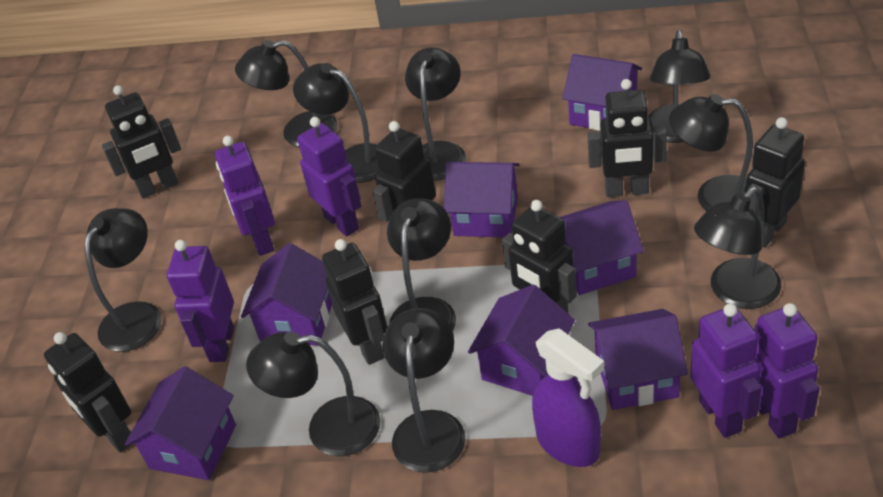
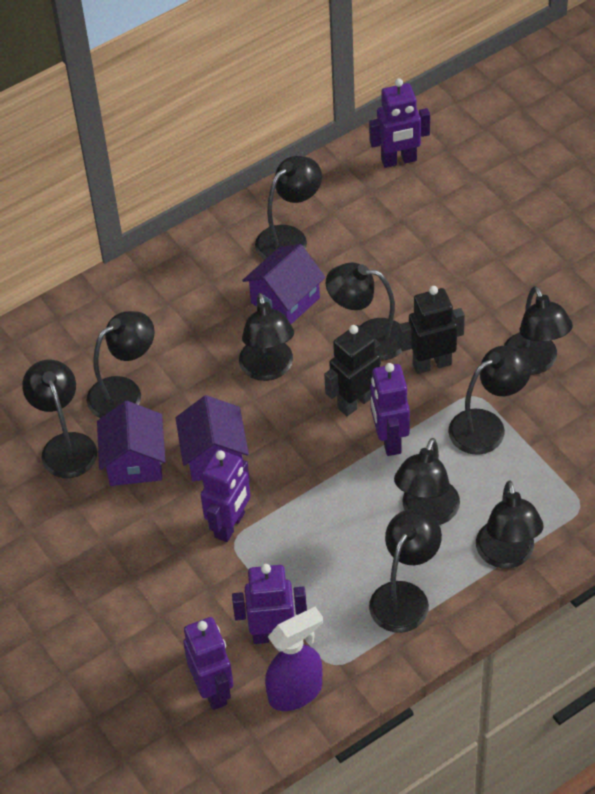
black robot: [44,332,134,452] [102,85,181,199] [322,239,387,365] [372,121,436,222] [502,200,577,313] [588,79,667,197] [745,117,805,248] = 7 -> [324,325,381,416] [399,286,465,374] = 2
purple house: [125,366,236,480] [241,243,332,346] [444,162,520,238] [468,285,575,396] [560,200,644,295] [562,54,642,131] [588,309,688,410] = 7 -> [97,401,166,486] [176,395,249,482] [242,244,326,324] = 3

